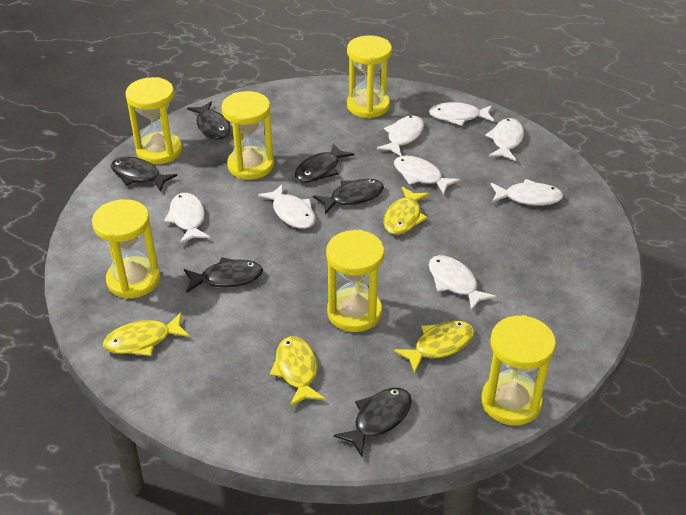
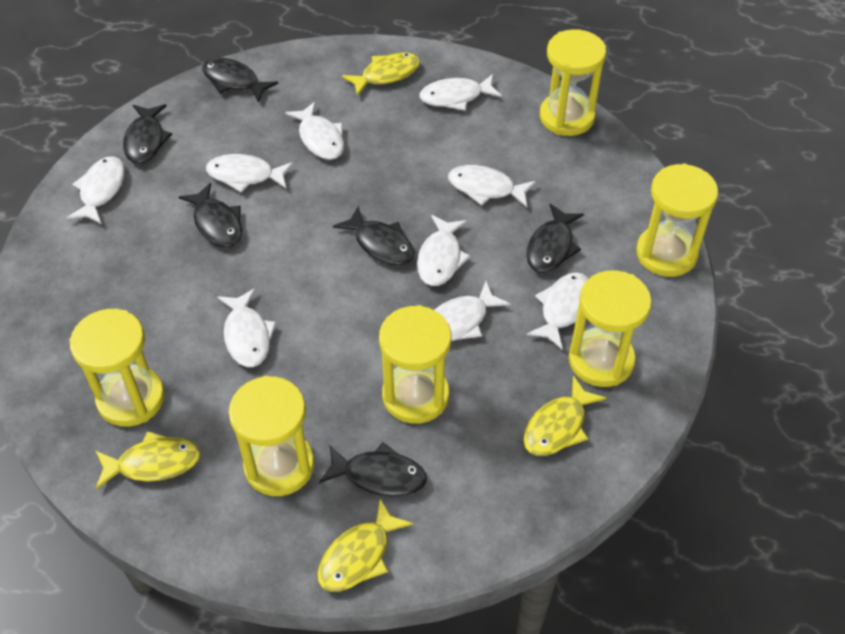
white fish: [164,193,210,244] [258,184,316,229] [377,115,424,156] [394,156,460,195] [429,102,494,126] [429,255,496,311] [485,118,524,161] [491,179,563,205] = 8 -> [67,156,125,224] [206,154,294,193] [217,288,277,367] [285,102,344,160] [417,215,471,286] [419,74,502,111] [435,281,511,341] [448,165,536,207] [527,272,588,350] = 9

